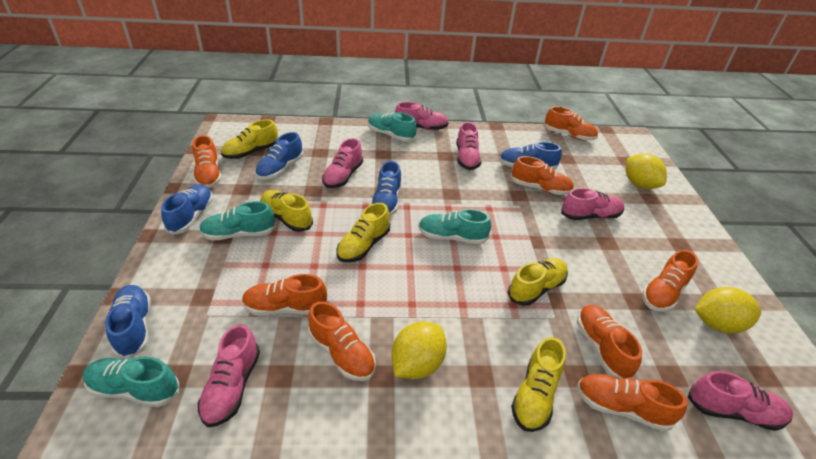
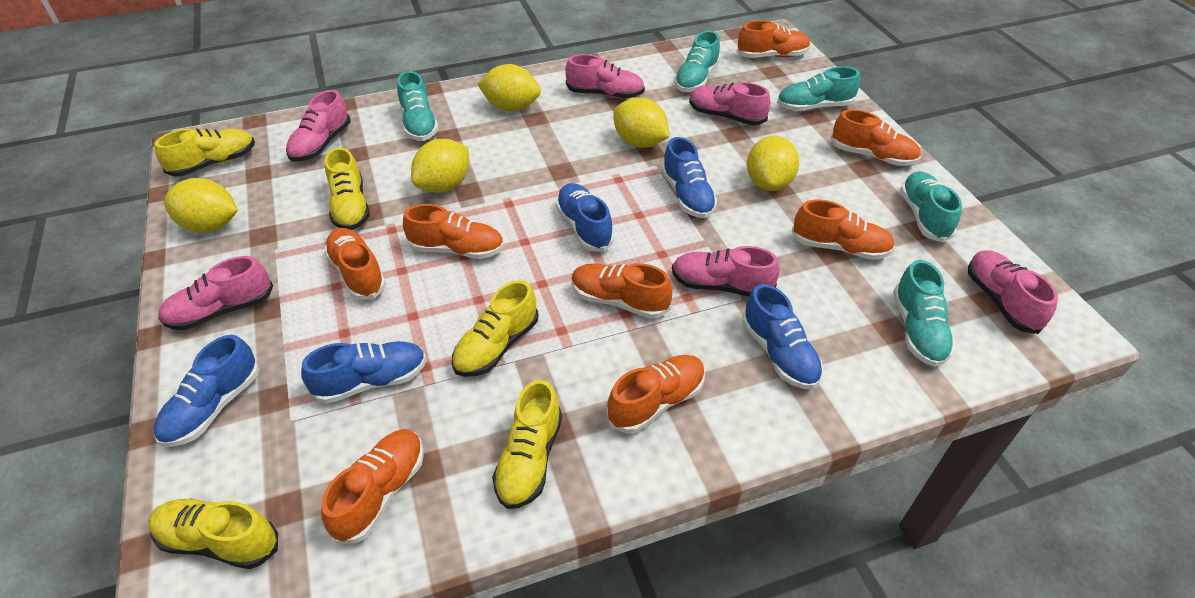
turquoise shoe: [83,356,179,407] [199,201,276,241] [368,112,417,142] [418,209,491,245] = 4 -> [397,71,438,141] [674,31,720,92] [777,66,861,111] [893,260,955,367] [900,171,962,243] = 5
yellow lemon: [391,322,447,379] [626,153,667,189] [695,287,761,334] = 3 -> [164,178,238,232] [411,139,469,193] [477,64,541,112] [613,97,670,148] [747,136,799,191] = 5

